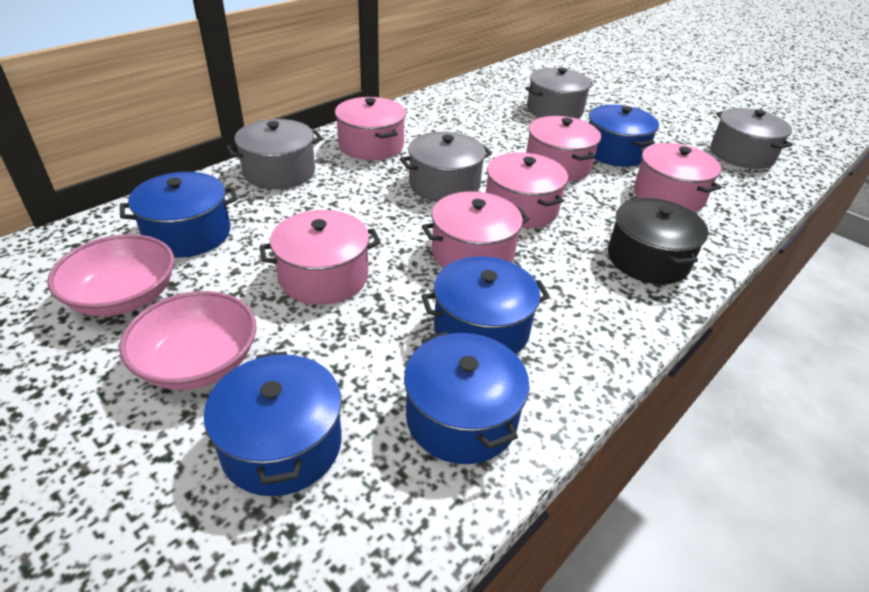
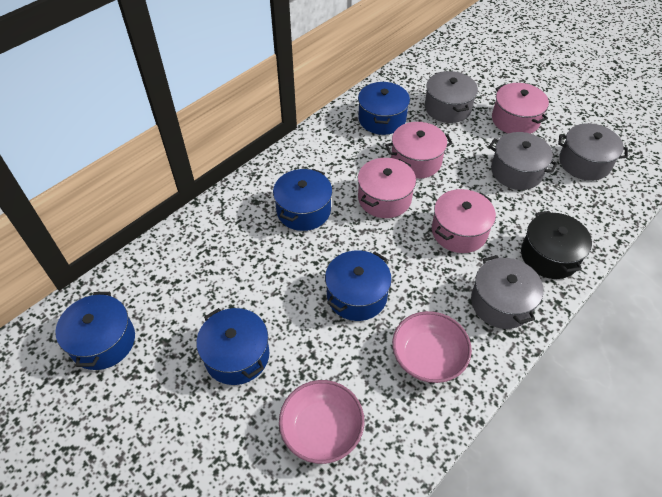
pink pot: [259,210,381,305] [335,97,406,160] [422,191,529,268] [486,152,568,228] [526,116,601,181] [634,143,722,212] = 6 -> [358,158,416,218] [385,122,453,179] [432,189,496,253] [492,83,549,134] = 4

